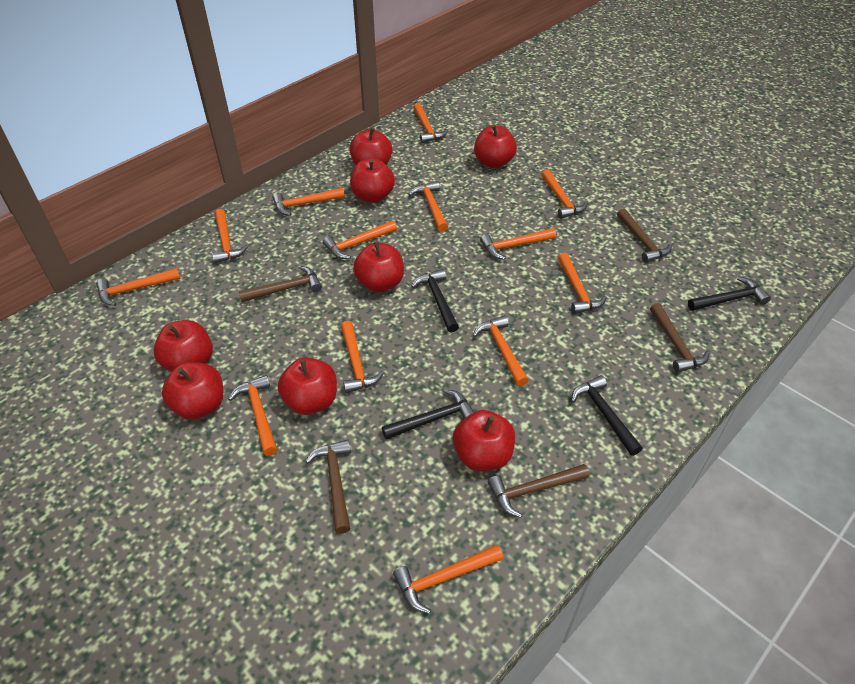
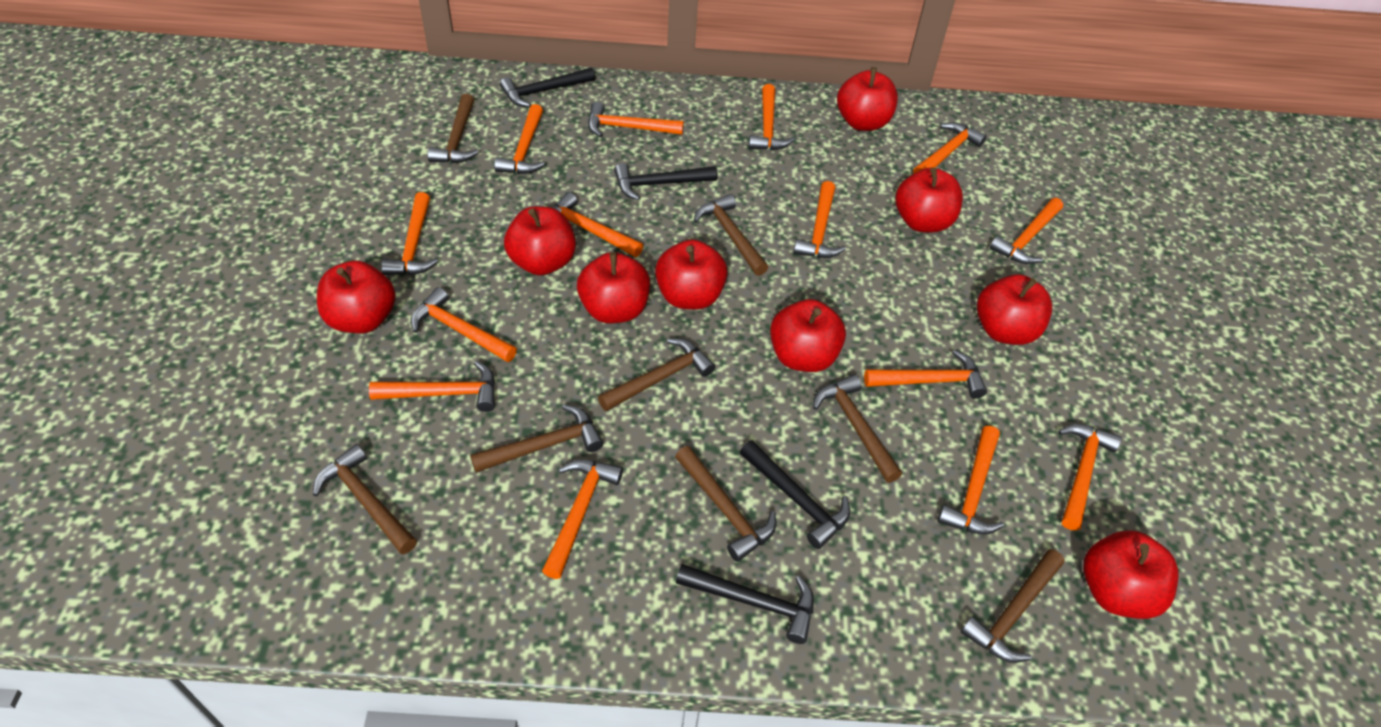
brown hammer: [239,266,322,302] [305,440,351,534] [488,464,589,518] [617,209,672,263] [650,303,709,373] = 5 -> [313,444,417,554] [428,94,479,163] [470,404,603,473] [598,338,715,411] [675,446,776,562] [694,194,768,276] [813,374,902,483] [960,549,1064,663] = 8
orange hammer: [96,268,181,306] [212,209,248,263] [228,375,277,456] [272,188,345,216] [323,220,397,259] [341,321,384,393] [393,545,503,614] [409,181,448,232] [413,103,448,143] [473,315,529,386] [480,228,556,260] [541,169,588,219] [558,253,607,314] = 13 -> [369,361,495,412] [381,192,438,275] [411,287,517,362] [494,104,545,174] [542,460,623,579] [553,192,643,257] [588,102,684,137] [749,84,795,150] [793,181,846,258] [864,350,987,398] [913,122,987,174] [937,426,1004,534] [990,198,1063,264] [1058,424,1122,530] = 14
red apple: [153,320,213,371] [162,362,223,420] [278,358,337,415] [350,127,392,165] [350,158,395,203] [353,241,404,292] [453,410,515,471] [474,124,517,168] = 8 -> [317,260,395,334] [504,206,576,276] [577,252,650,323] [655,239,728,310] [770,299,846,372] [837,67,898,131] [895,168,963,233] [977,274,1052,345] [1083,530,1178,619] = 9

